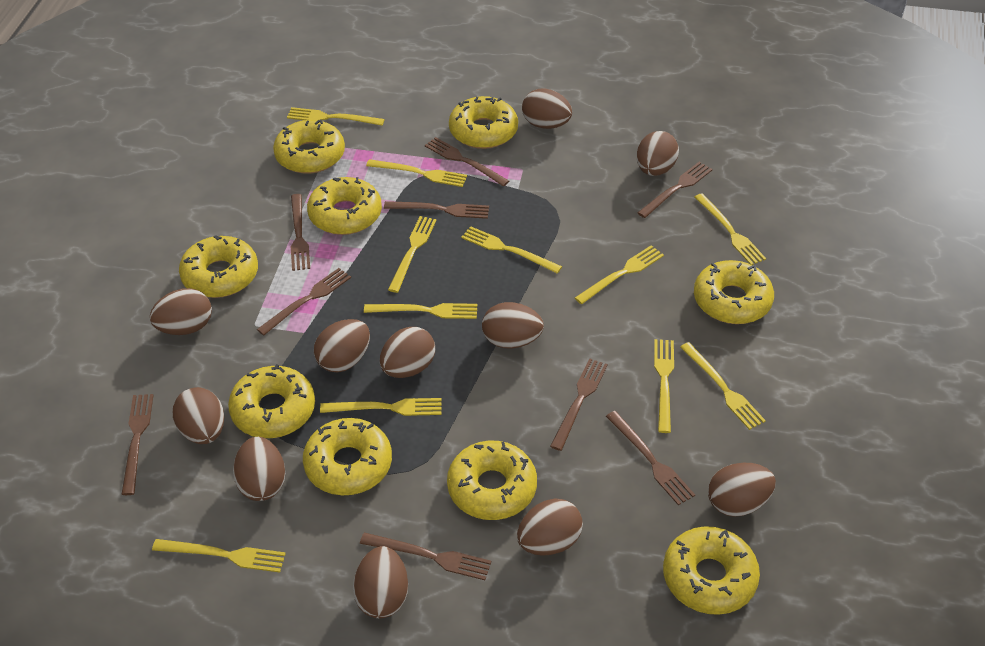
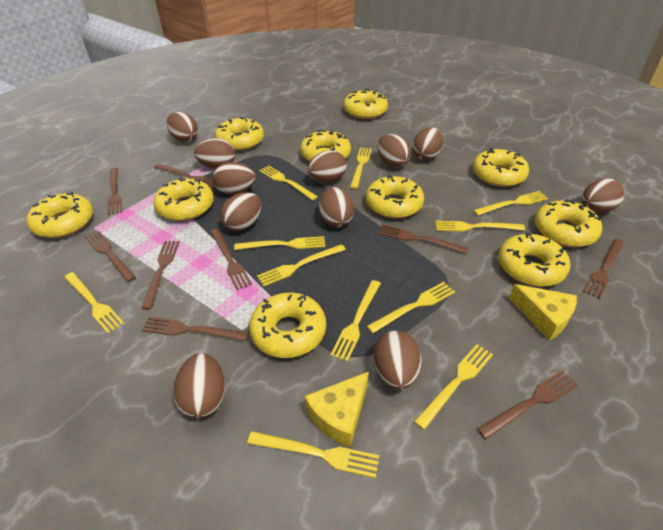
yellow cheese: none = 0 -> [305,371,369,447] [509,284,577,340] = 2
yellow donut: [179,236,258,298] [228,364,315,438] [273,120,345,174] [303,418,392,495] [307,177,382,235] [447,441,537,520] [449,96,518,149] [663,526,760,615] [694,260,774,324] = 9 -> [26,192,93,238] [153,178,214,221] [215,117,264,151] [249,292,326,358] [300,130,351,162] [343,89,388,119] [366,175,424,219] [473,148,529,187] [498,233,570,287] [535,199,602,247] = 10

